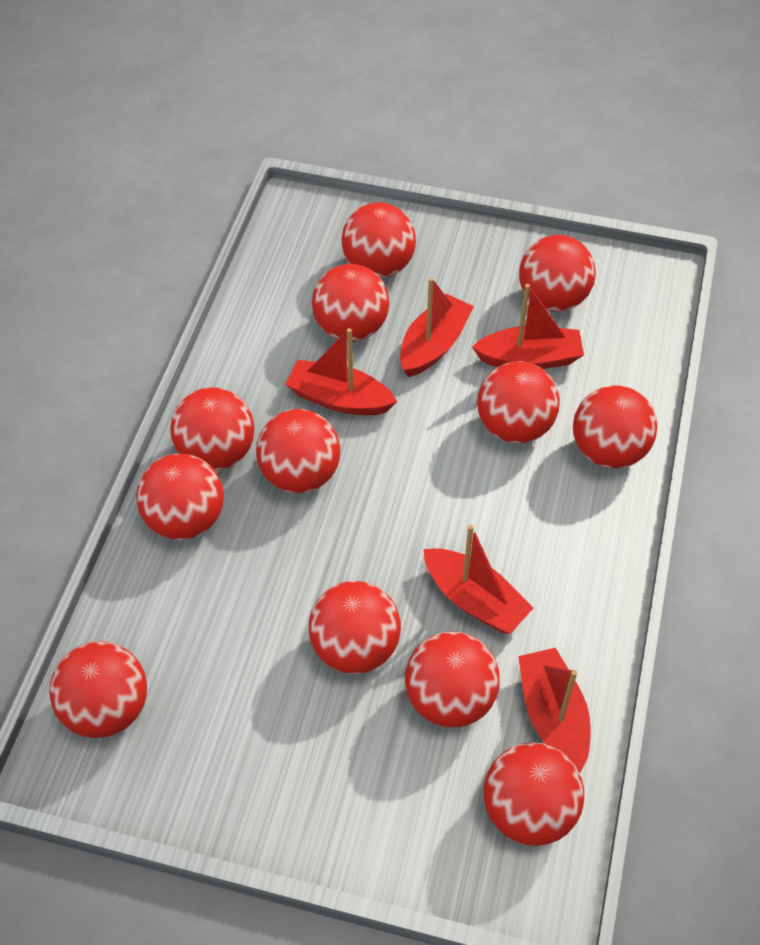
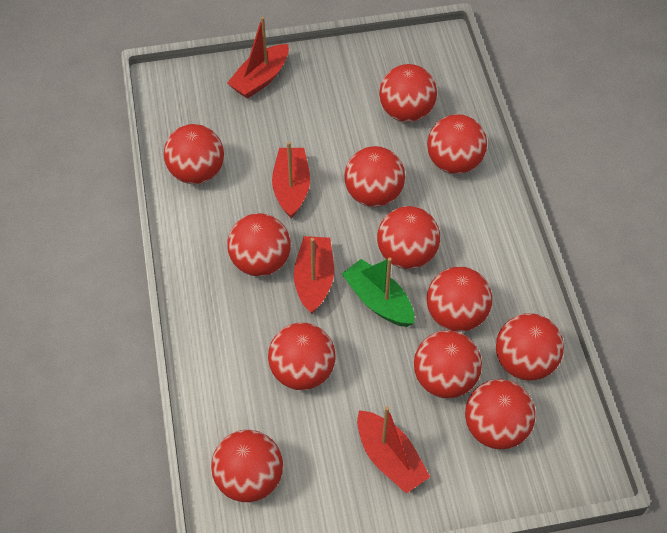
green boat: none = 0 -> [342,258,414,327] = 1
red boat: [285,328,397,415] [400,278,474,377] [423,525,533,634] [472,284,584,369] [518,648,591,773] = 5 -> [227,17,289,99] [272,142,310,218] [294,236,334,314] [357,406,430,493] = 4

